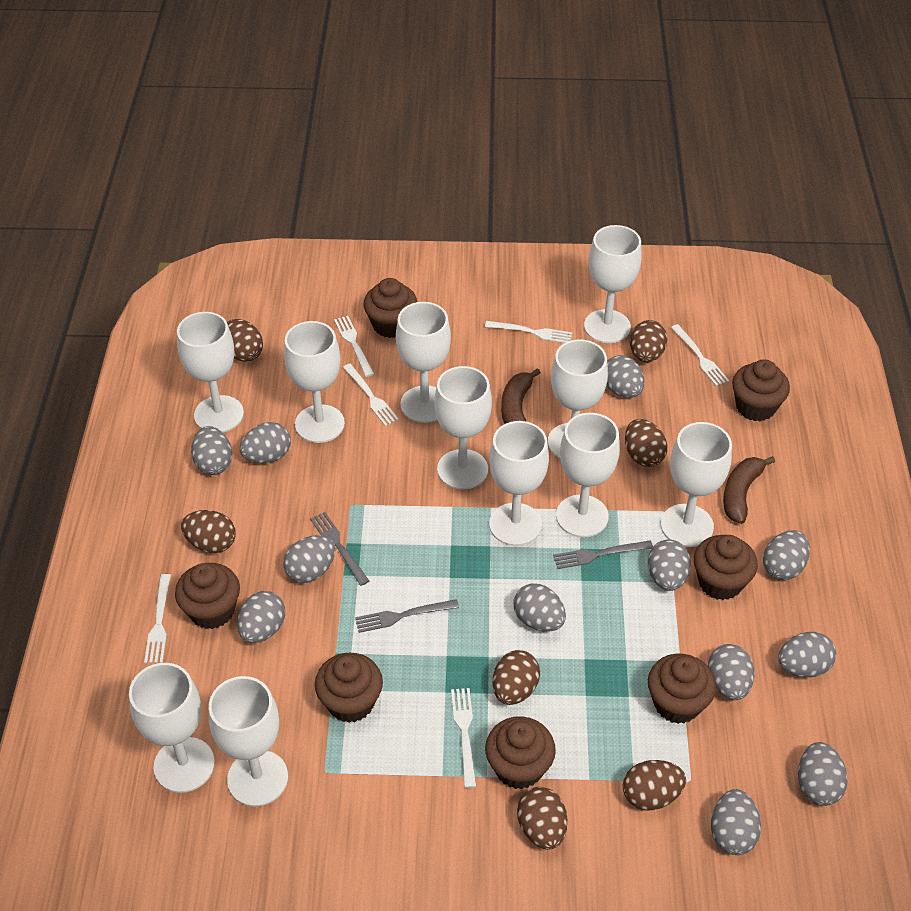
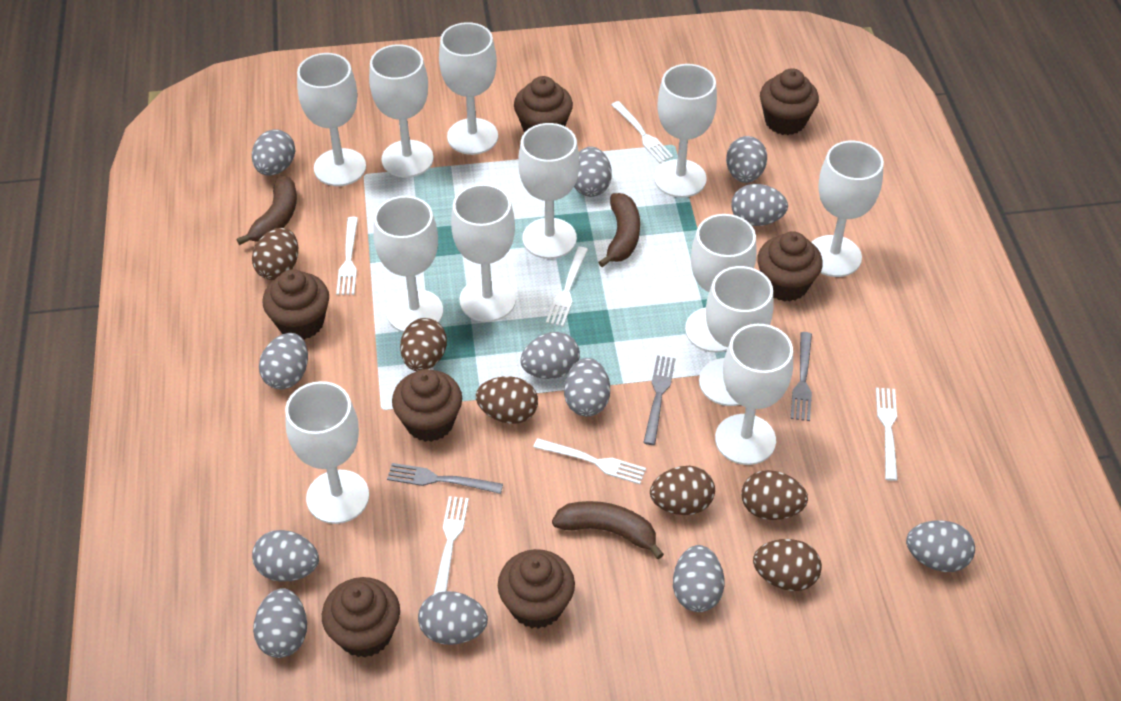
brown banana: [501,368,541,424] [723,456,775,524] = 2 -> [237,176,297,245] [552,501,664,559] [598,193,640,267] = 3
brown egg: [181,510,236,553] [227,319,263,362] [492,650,540,705] [517,787,567,849] [623,760,686,810] [625,419,668,467] [630,320,667,362] = 7 -> [252,228,298,280] [400,318,447,371] [476,376,538,424] [650,466,715,515] [741,470,808,520] [753,539,822,591] = 6
white goblet: [129,663,215,793] [177,312,244,432] [209,676,288,807] [284,321,345,443] [396,302,451,423] [434,366,492,490] [489,421,549,546] [548,339,608,459] [556,413,620,537] [584,225,642,343] [661,422,732,547] = 11 -> [285,381,369,524] [297,53,366,186] [369,44,433,177] [373,196,443,332] [439,22,498,155] [451,184,516,322] [518,123,580,259] [654,64,717,198] [685,214,756,353] [699,266,774,406] [715,324,793,465] [811,141,884,277] = 12

